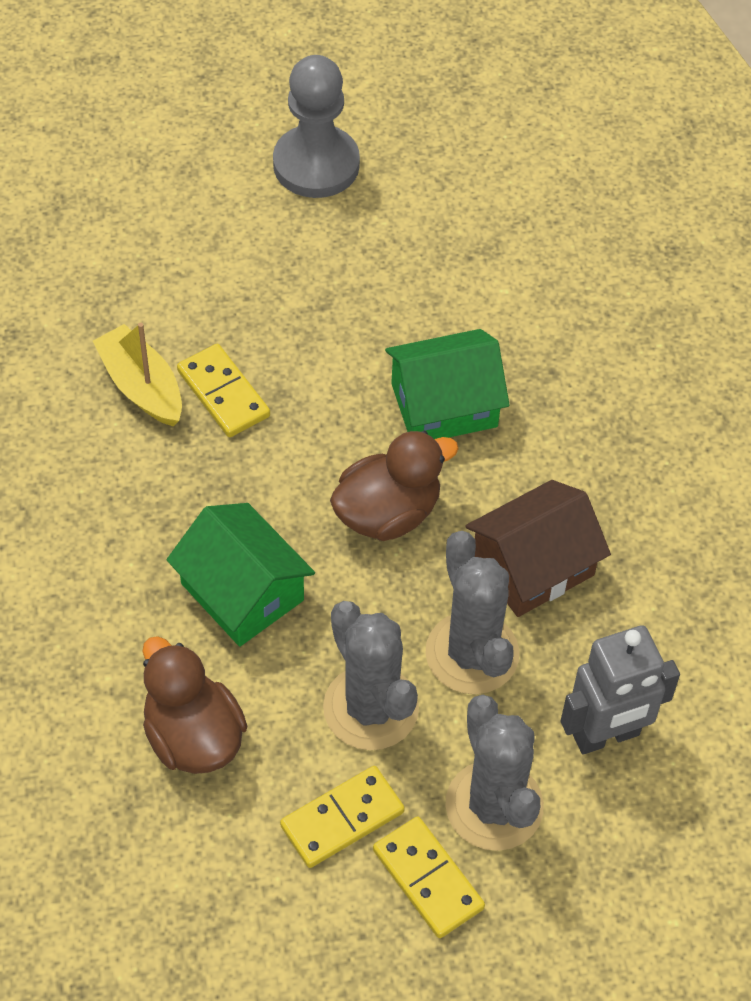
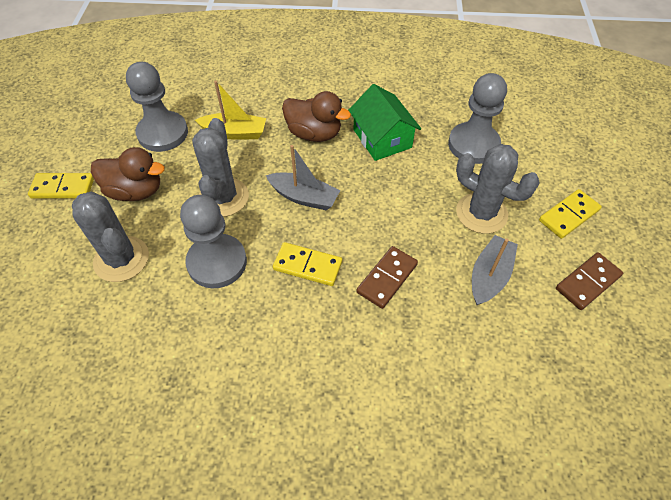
brown domino: none = 0 -> [356,246,418,309] [556,252,623,310] = 2
brown house: [465,480,611,617] = 1 -> none = 0
green house: [166,503,315,647] [385,329,510,439] = 2 -> [348,84,421,161] = 1
grey boat: none = 0 -> [266,145,340,210] [472,235,518,305] = 2
grey pawn: [273,55,360,198] = 1 -> [126,62,188,152] [180,195,247,288] [448,73,507,164] = 3
grey robot: [561,625,680,755] = 1 -> none = 0

